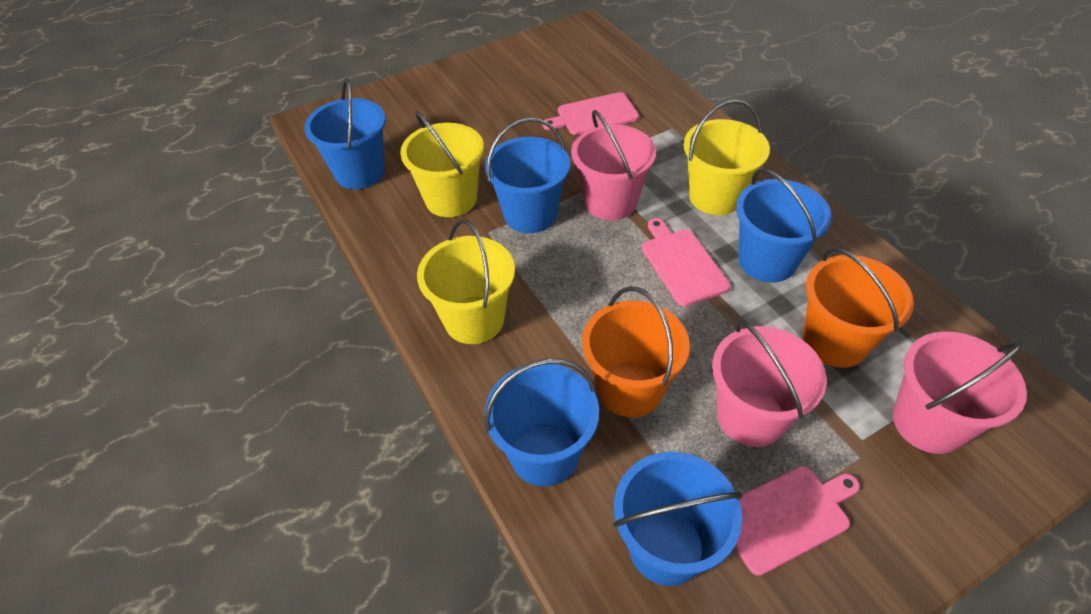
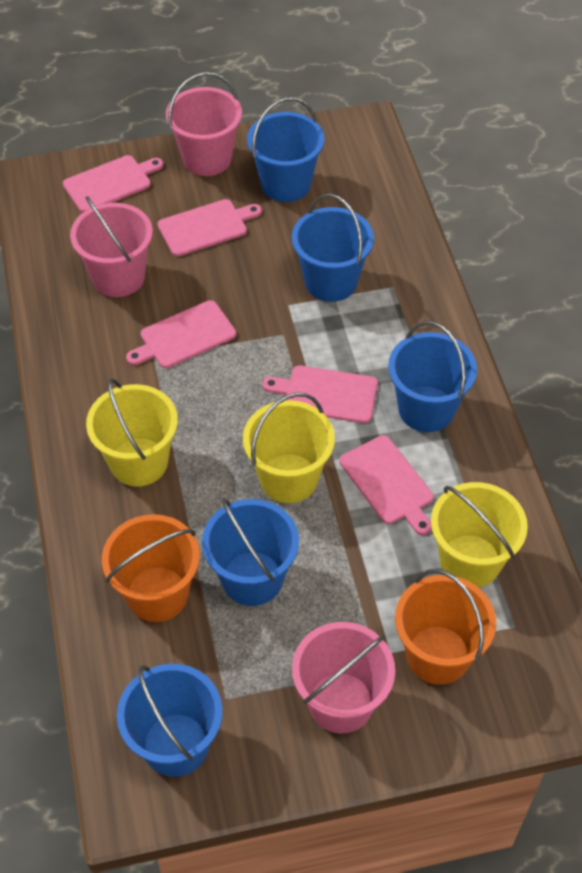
pink cutting board: [542,92,639,135] [642,218,731,306] [735,466,860,576] = 3 -> [63,155,163,212] [126,300,236,368] [157,199,262,256] [263,365,378,423] [340,435,434,535] = 5

